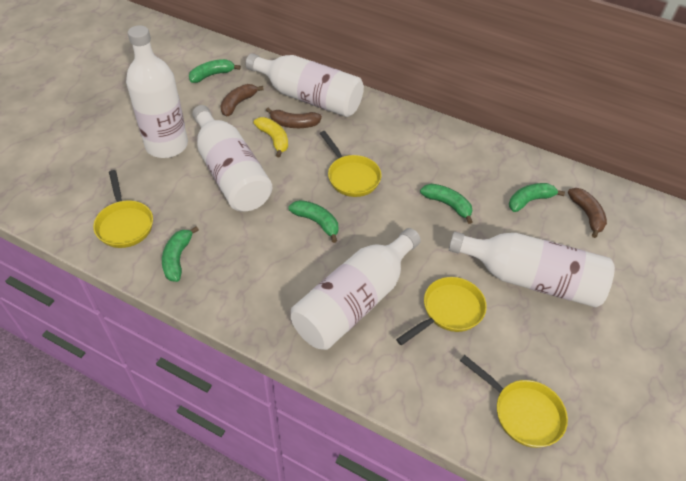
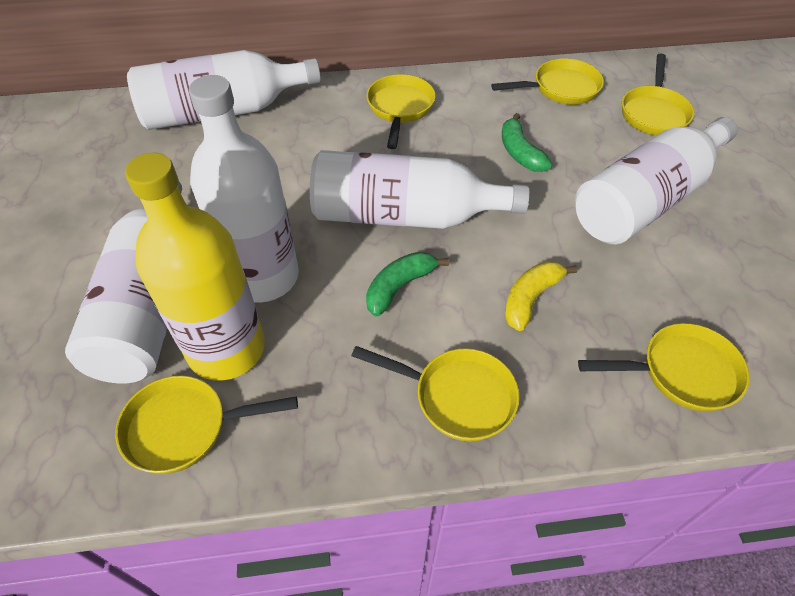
brown banana: [220,84,264,116] [266,107,322,128] [568,188,607,238] = 3 -> none = 0
green banana: [162,226,199,282] [189,59,241,83] [288,200,338,243] [420,184,473,224] [509,183,565,212] = 5 -> [366,252,449,316] [502,113,552,172] = 2
yellow bottle: none = 0 -> [125,152,265,381] = 1
yellow pan: [93,170,153,248] [320,131,382,197] [396,277,487,345] [460,355,568,448] = 4 -> [115,376,298,474] [351,346,519,442] [366,74,435,149] [491,59,604,105] [578,323,750,412] [622,54,694,135] = 6

